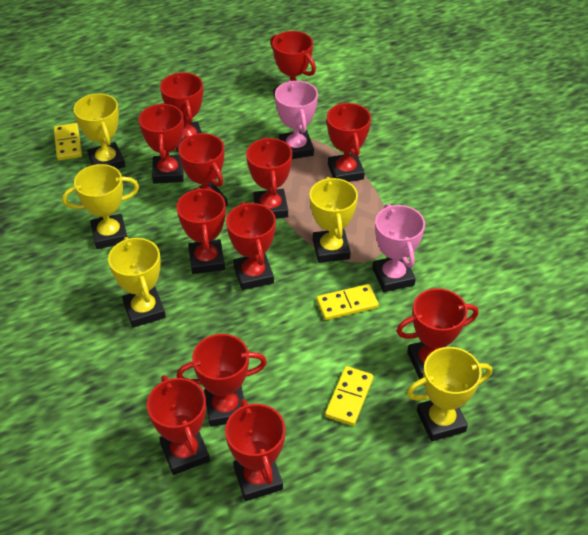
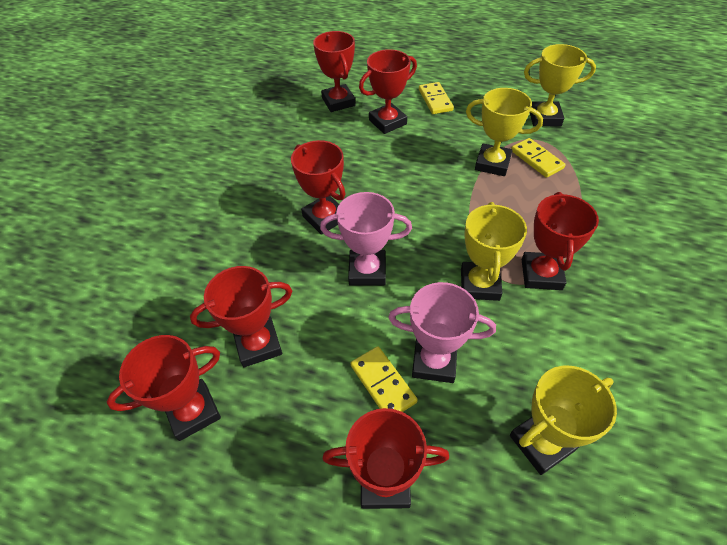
red trophy: [139,103,184,184] [147,375,210,475] [160,72,203,152] [177,187,226,274] [177,334,267,427] [178,133,228,206] [225,399,285,501] [226,202,276,290] [246,137,293,219] [270,31,316,97] [327,103,371,182] [397,288,478,379] = 12 -> [107,335,221,441] [190,266,292,368] [291,140,345,235] [313,31,356,112] [323,408,449,509] [359,49,417,134] [522,192,599,290] = 7
yellow trophy: [62,164,139,249] [73,93,125,169] [108,237,166,328] [310,177,358,263] [407,347,492,441] = 5 -> [461,202,527,301] [466,88,543,176] [510,366,617,475] [524,44,596,126] = 4

